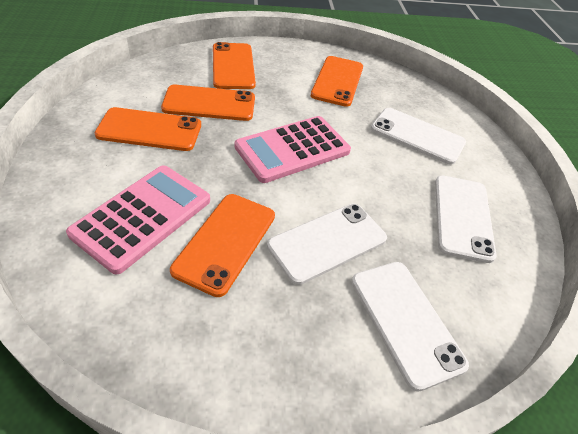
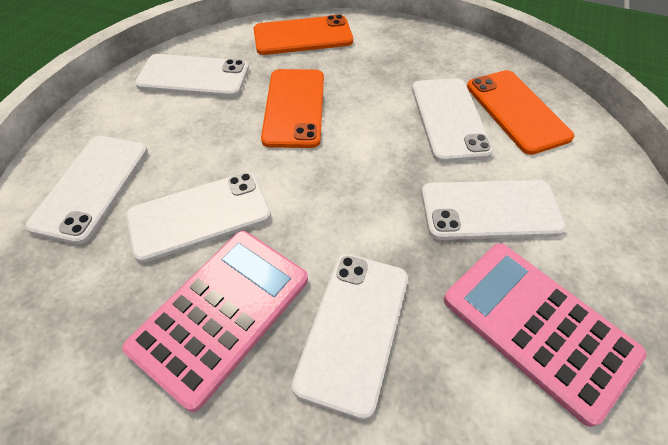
orange phone: [95,107,201,151] [161,85,255,121] [170,194,275,297] [213,42,256,89] [311,56,363,107] = 5 -> [254,15,353,55] [261,69,324,148] [467,70,574,155] = 3
white phone: [267,204,387,285] [352,262,469,392] [371,108,466,165] [435,175,497,263] = 4 -> [26,136,148,244] [126,172,271,263] [135,54,249,97] [292,254,408,419] [412,78,494,162] [421,180,567,240] = 6

